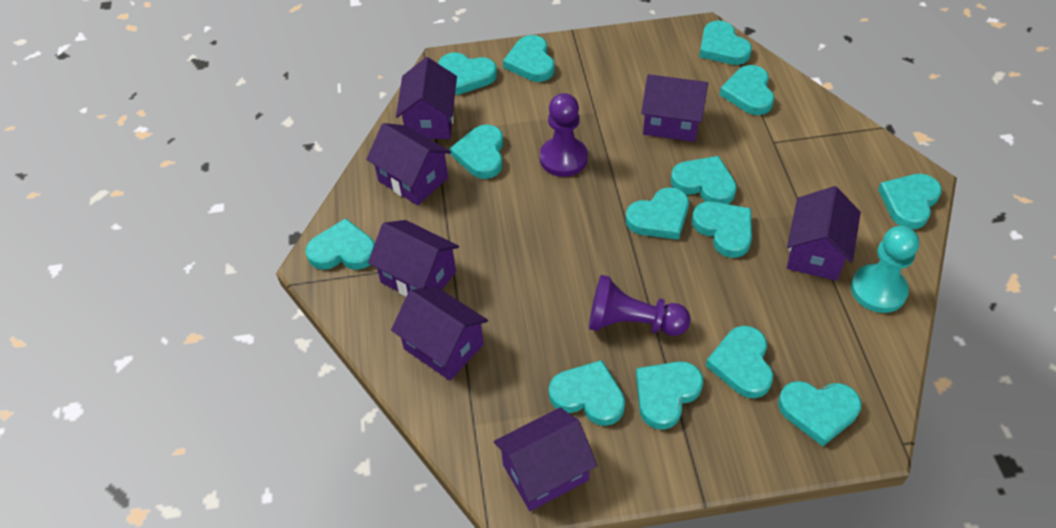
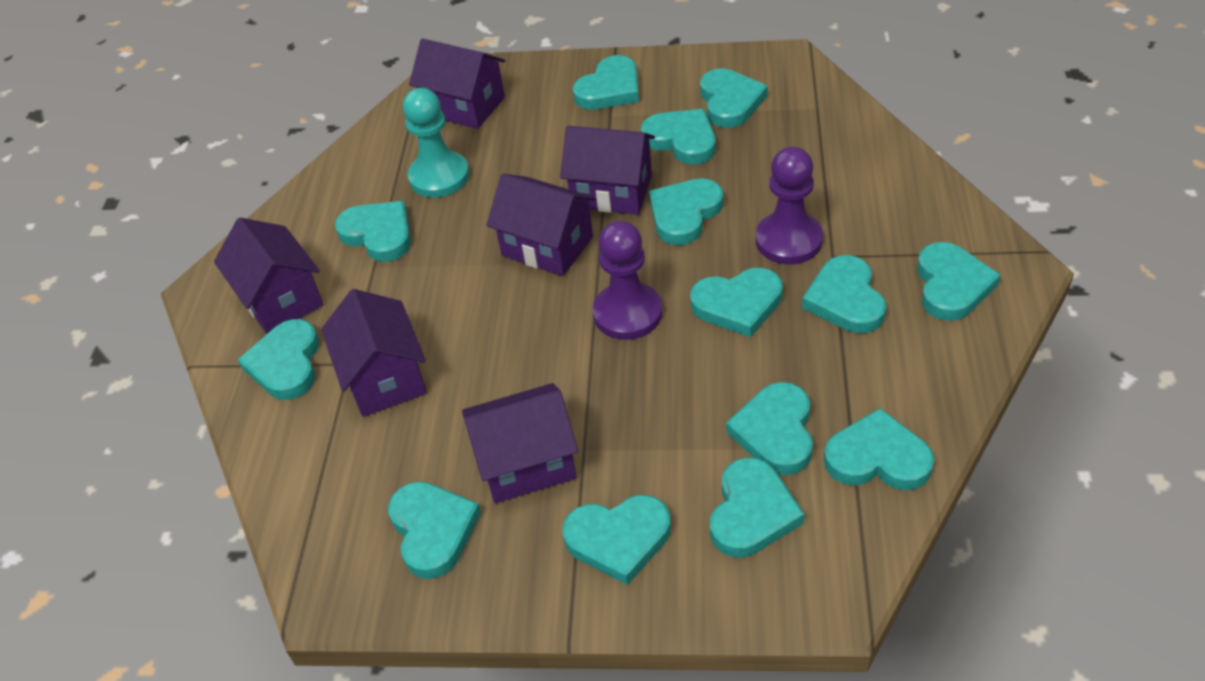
purple house: [366,123,451,206] [368,220,459,297] [391,286,488,381] [396,57,457,139] [494,408,598,511] [641,74,708,142] [787,186,861,281] = 7 -> [214,218,324,334] [321,289,427,417] [409,38,505,129] [462,383,578,503] [486,174,596,276] [560,126,655,215] = 6

